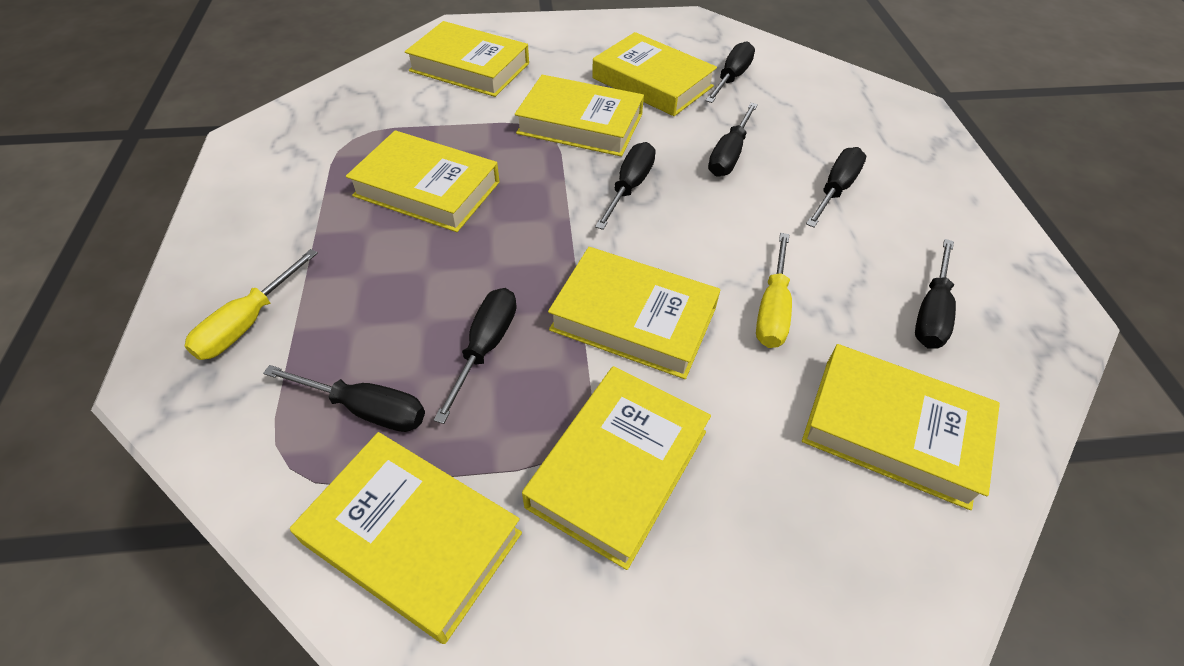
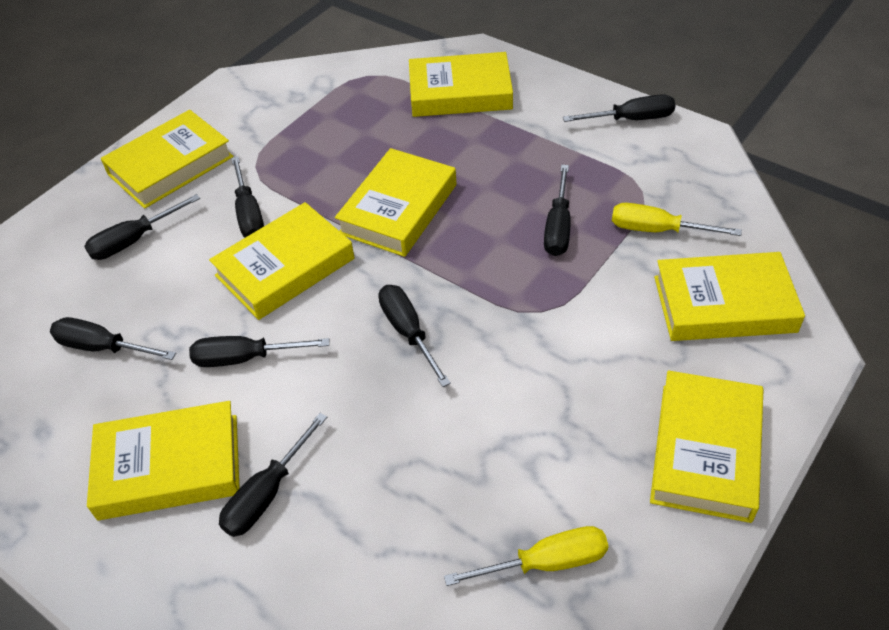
black screwdriver: [263,365,425,432] [434,288,517,424] [595,142,656,230] [706,41,755,103] [708,103,758,177] [806,147,866,228] [915,239,956,349] = 7 -> [50,317,176,360] [84,194,200,260] [189,336,329,367] [219,413,327,537] [231,156,264,238] [378,285,451,387] [544,165,571,256] [563,94,675,122] = 8
yellow book: [290,432,522,644] [346,130,500,232] [405,21,529,97] [515,75,644,157] [522,366,711,570] [548,247,720,379] [592,32,717,116] [802,344,1000,510] = 8 -> [87,401,240,520] [101,110,233,209] [209,202,354,320] [335,148,456,257] [409,52,513,117] [650,371,764,523] [654,252,805,341] = 7

